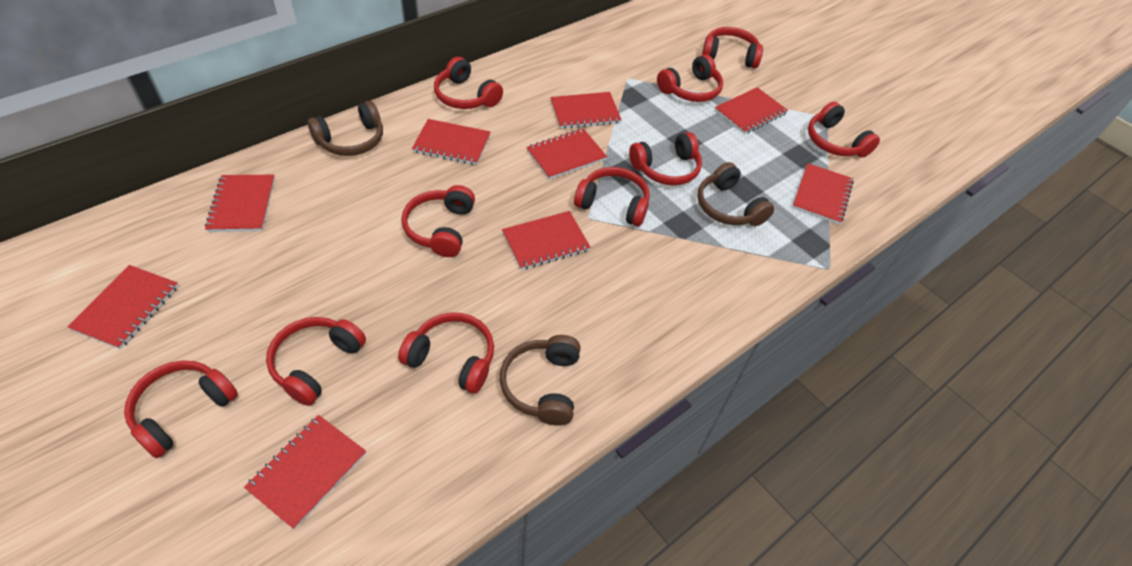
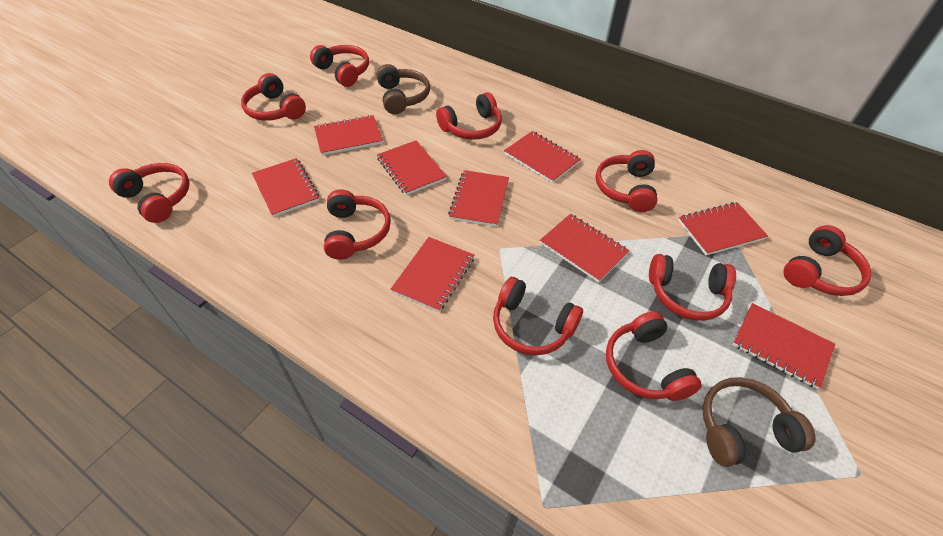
brown headphones: [307,101,383,156] [500,335,581,426] [697,162,774,226] = 3 -> [376,64,430,114] [703,377,816,467] = 2

